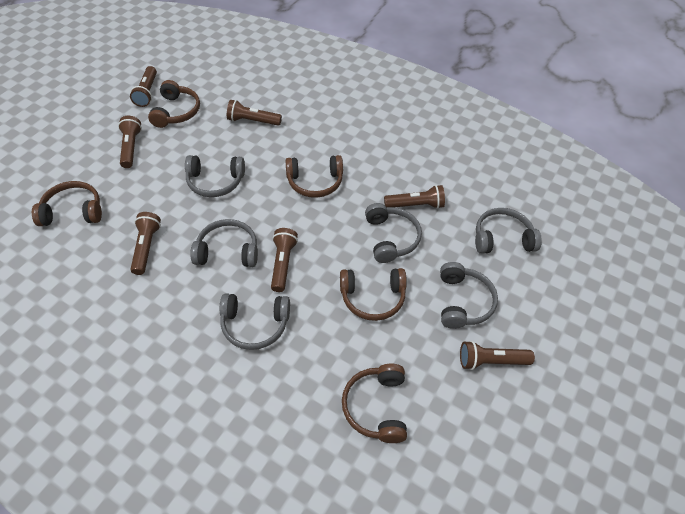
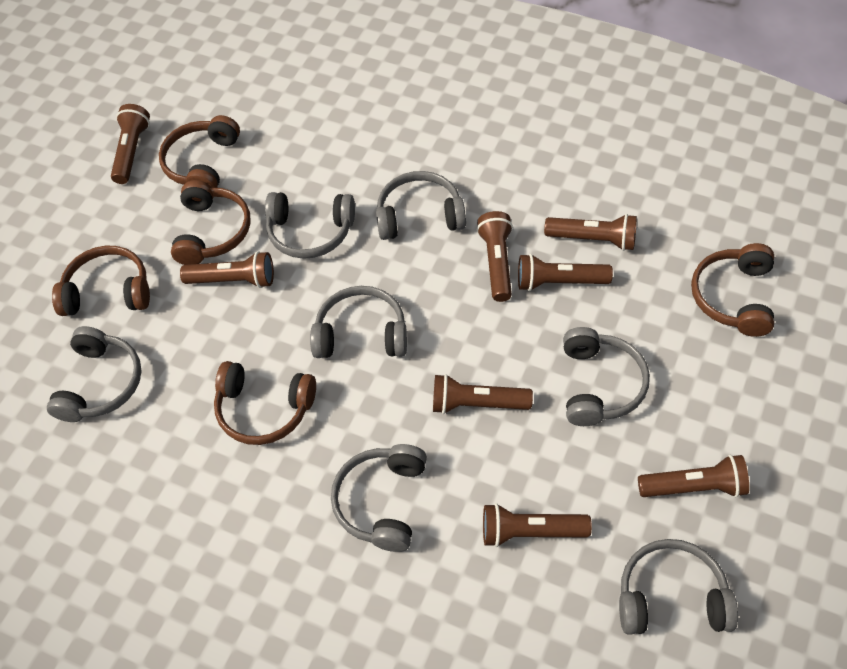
brown flashlight: [118,116,142,168] [130,66,157,107] [130,212,161,275] [227,100,282,126] [271,228,298,292] [384,185,445,209] [460,341,535,370] = 7 -> [111,104,150,184] [180,251,274,288] [433,374,533,414] [477,211,513,302] [483,503,592,547] [518,254,613,291] [544,214,637,251] [638,455,749,497] = 8
grey headphones: [185,155,245,197] [190,219,258,267] [220,293,290,350] [365,203,422,263] [440,262,498,329] [475,208,542,254] = 6 -> [47,326,141,422] [265,192,355,259] [310,286,407,358] [331,444,427,552] [376,171,466,240] [563,327,650,426] [619,539,738,635] = 7

